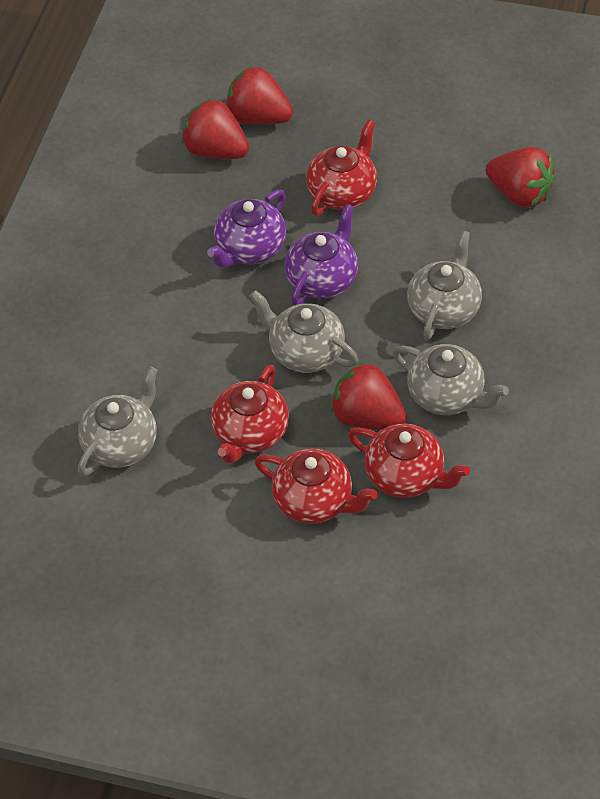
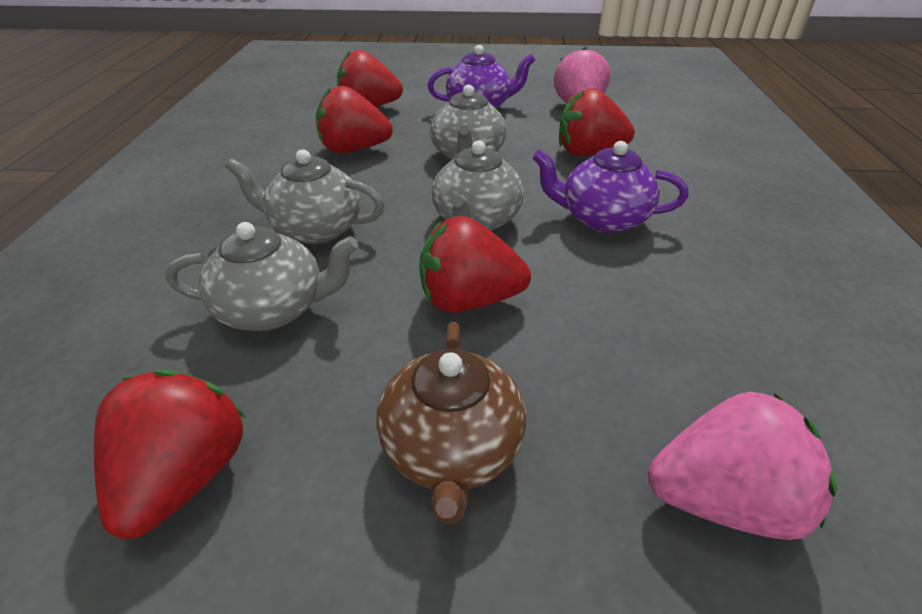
brown teapot: none = 0 -> [377,322,526,524] = 1
pink strawberry: none = 0 -> [554,47,610,104] [648,392,838,540] = 2
red strawberry: [181,98,249,159] [226,66,293,125] [330,361,407,430] [486,147,555,208] = 4 -> [94,369,246,539] [315,86,393,153] [337,50,403,107] [419,216,531,313] [559,88,635,156] = 5
red teapot: [211,365,289,464] [254,448,377,524] [306,120,377,216] [348,423,470,498] = 4 -> none = 0

